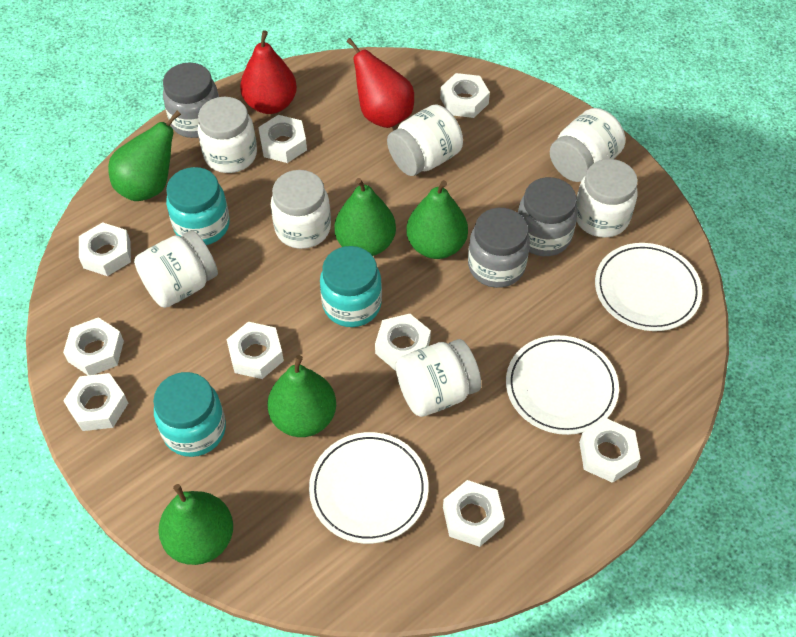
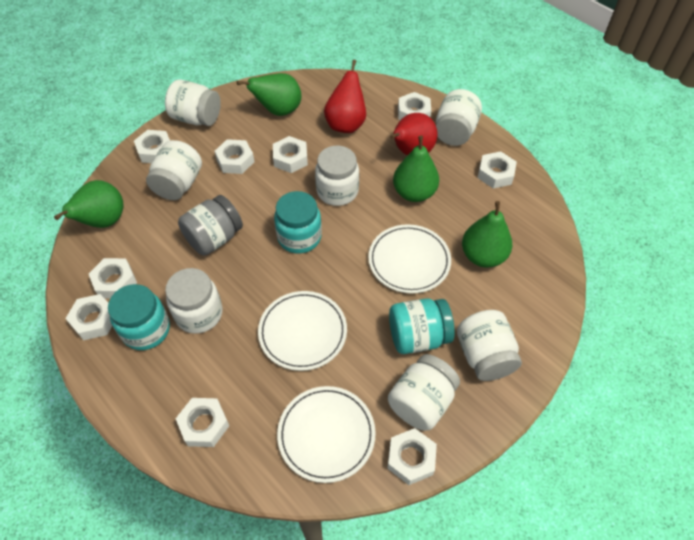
green pear: [108,111,181,201] [158,484,233,565] [267,355,336,437] [334,178,396,256] [406,180,468,259] = 5 -> [54,180,124,228] [237,73,301,116] [393,135,439,202] [462,201,512,267] = 4
grey jar: [163,63,219,138] [468,208,530,288] [518,177,578,256] = 3 -> [178,195,243,256] = 1

